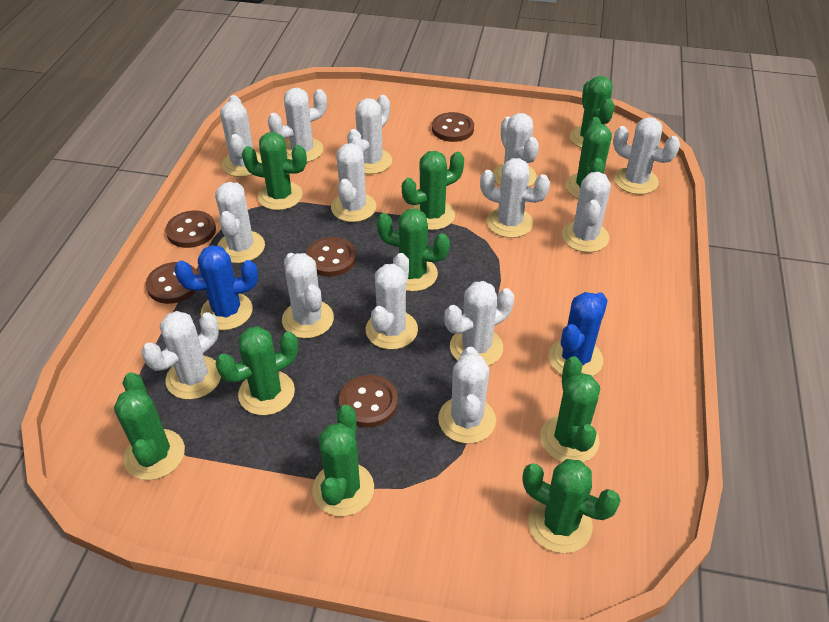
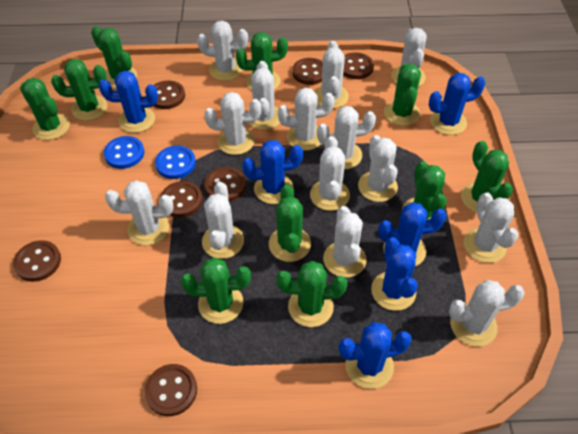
blue button: none = 0 -> [104,136,144,169] [155,146,196,179] = 2
blue cactus: [174,245,258,330] [549,292,608,377] = 2 -> [98,71,158,133] [242,140,303,204] [338,322,412,389] [371,237,418,311] [378,202,447,266] [429,73,486,135] = 6
brown button: [146,262,198,304] [166,210,216,248] [306,237,356,277] [339,375,398,427] [432,112,474,142] = 5 -> [13,240,61,282] [145,364,197,416] [153,81,185,109] [160,181,203,217] [205,167,246,202] [292,58,323,85] [343,52,374,79] = 7

